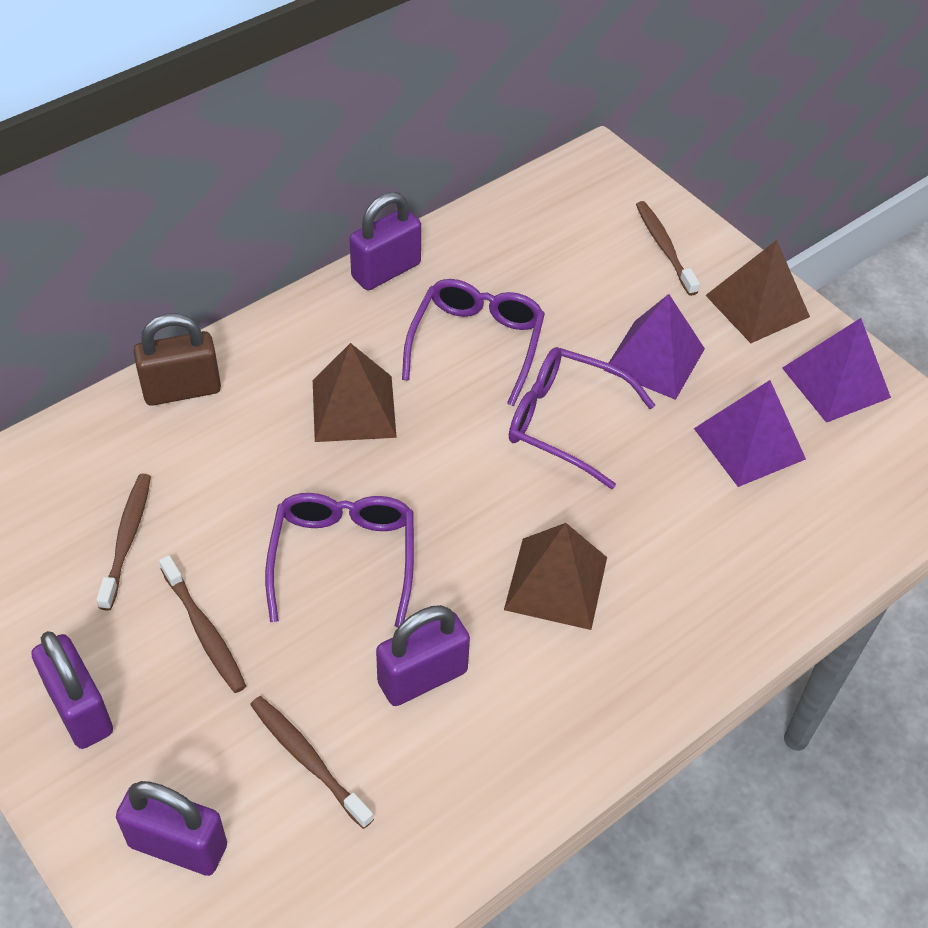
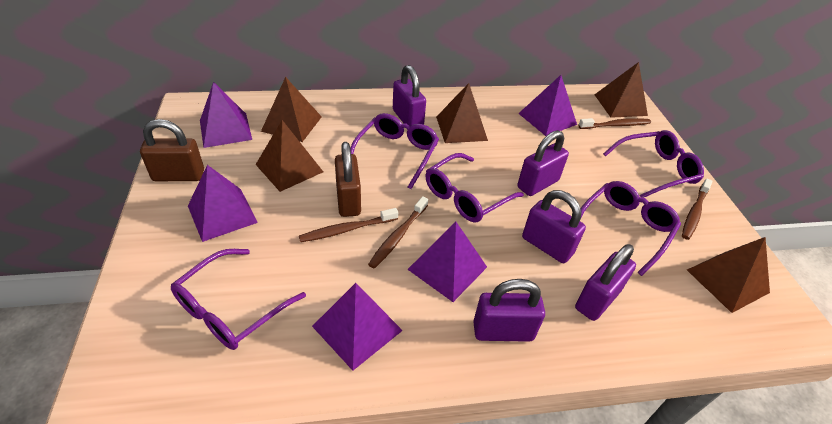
brown padlock: [133,313,221,406] = 1 -> [140,119,204,181] [335,142,361,217] = 2
brown pyramid: [313,343,397,442] [504,523,607,630] [705,240,810,343] = 3 -> [255,120,323,192] [261,77,322,142] [436,83,488,143] [595,62,648,118] [687,237,770,313] = 5
purple glasses: [265,493,414,627] [402,279,545,406] [509,347,655,489] = 3 -> [171,249,306,350] [350,113,439,189] [426,153,524,222] [581,181,681,276] [603,130,704,198] = 5
purple padlock: [31,631,113,749] [116,781,227,876] [349,192,421,290] [376,605,470,706] = 4 -> [393,65,426,126] [473,279,545,342] [517,130,569,196] [522,190,586,263] [575,244,636,321] = 5
purple pyramid: [604,294,705,400] [694,380,806,487] [782,318,891,423] = 3 -> [188,165,258,242] [200,82,252,148] [312,283,403,371] [407,222,487,302] [518,75,577,136] = 5

